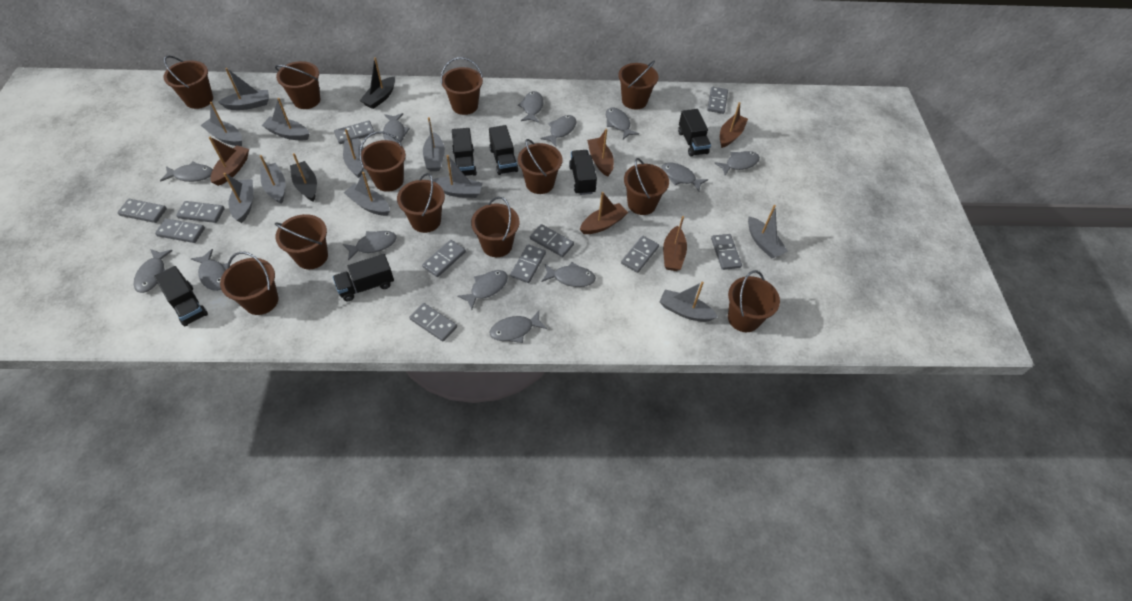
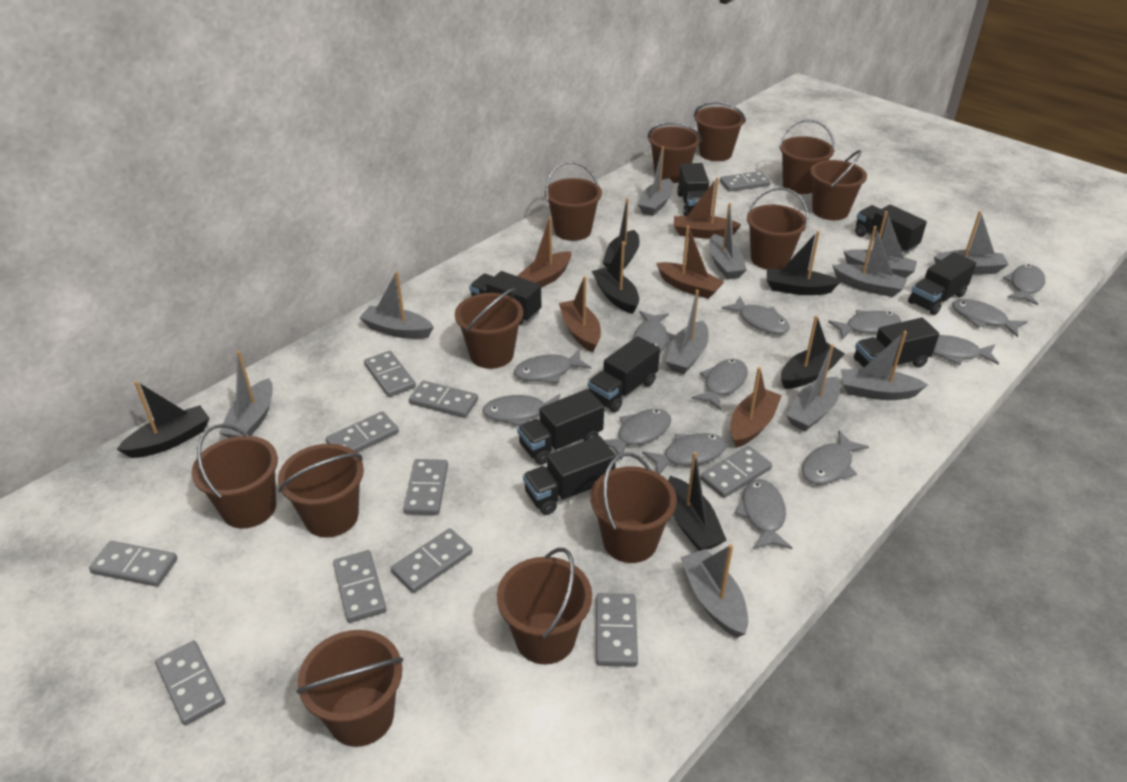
black boat: [290,153,317,202] [360,57,395,109] = 2 -> [117,381,210,458] [592,241,639,314] [603,198,639,270] [668,452,727,551] [767,231,841,295] [781,316,845,389] = 6
black truck: [154,266,208,326] [333,254,394,301] [452,128,477,176] [489,125,518,175] [569,150,597,195] [678,109,711,157] = 6 -> [469,271,541,325] [517,389,604,465] [523,436,616,515] [588,336,660,412] [677,163,709,216] [854,318,939,368] [855,205,927,253] [908,252,976,315] = 8

